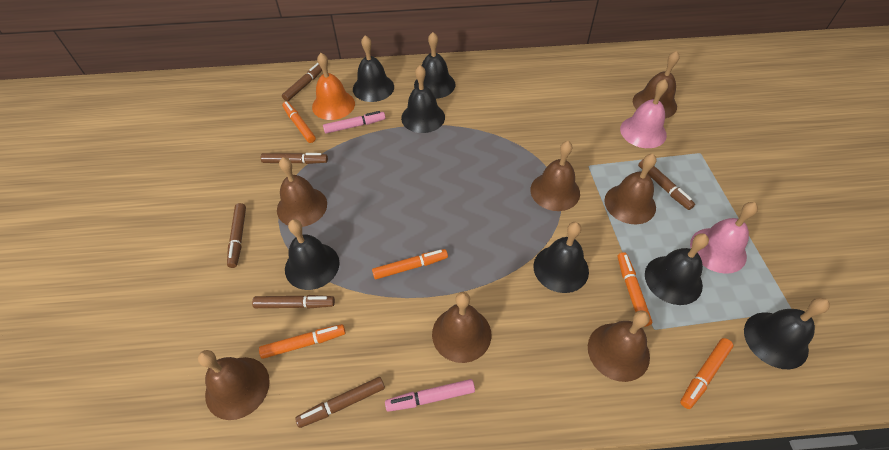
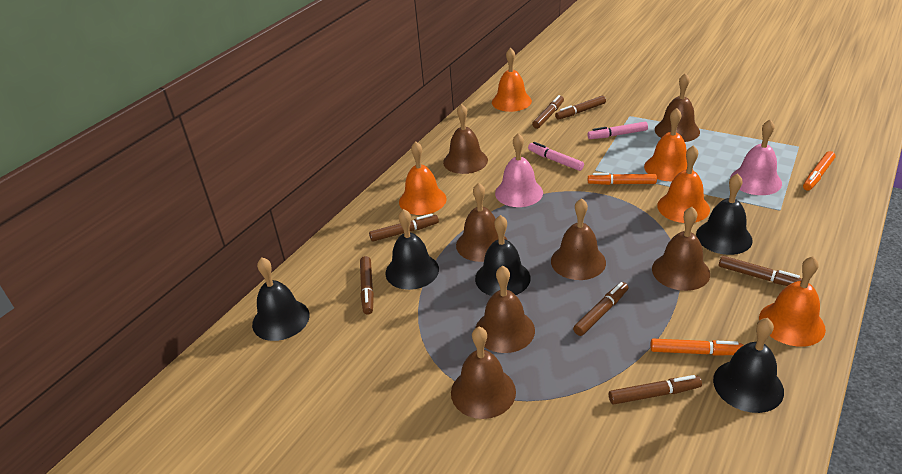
black bell: [285,219,339,290] [353,35,394,102] [401,65,445,133] [414,32,456,99] [534,222,589,293] [645,233,709,305] [744,298,830,369] = 7 -> [252,257,310,341] [385,209,439,290] [475,215,530,296] [696,173,753,255] [713,318,784,413] = 5
brown marker: [227,203,246,268] [252,295,335,309] [261,153,328,164] [282,63,323,101] [295,377,385,428] [638,159,695,210] = 6 -> [360,256,374,315] [369,214,439,242] [532,95,564,129] [555,96,606,120] [573,282,628,336] [609,375,702,405] [719,256,802,286] = 7
orange bell: [312,53,355,120] = 1 -> [399,141,447,215] [492,48,532,112] [644,108,693,181] [657,145,710,223] [759,256,826,347] = 5
orange marker: [259,324,346,359] [282,101,316,143] [372,249,448,279] [618,252,652,327] [680,338,733,409] = 5 -> [588,173,657,185] [651,339,744,356] [803,151,836,191] = 3

